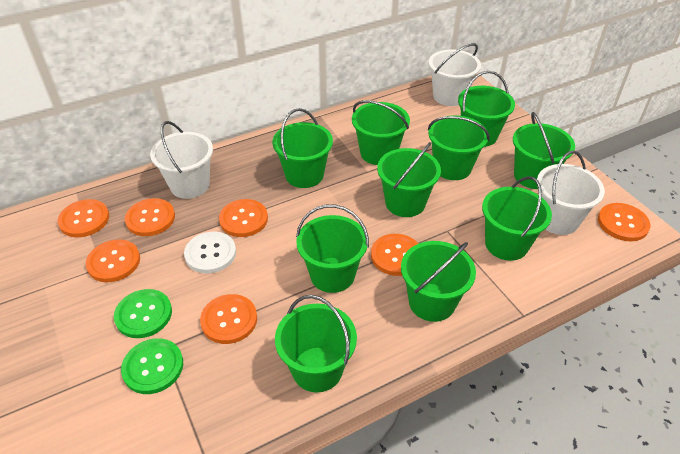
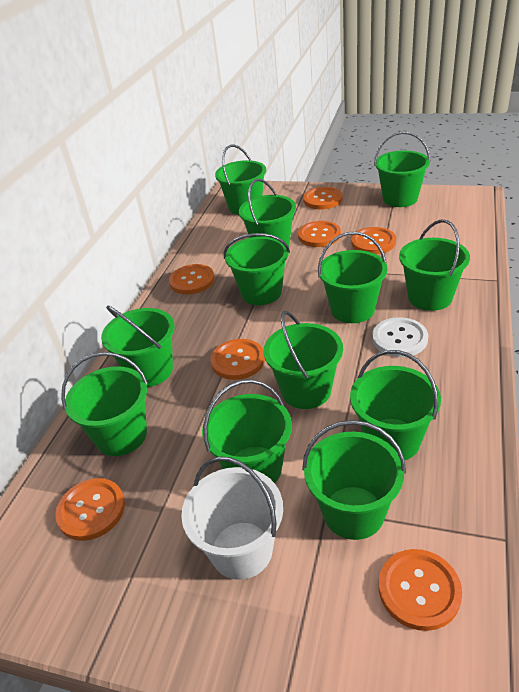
green bucket: [272,108,333,188] [275,295,357,392] [296,204,369,293] [352,100,410,165] [377,142,441,217] [401,241,476,322] [428,115,490,180] [458,71,515,147] [482,176,552,261] [513,112,575,189] = 10 -> [61,352,148,456] [101,306,175,387] [202,379,292,483] [215,145,266,215] [224,233,290,305] [239,179,296,246] [263,311,343,409] [302,420,406,540] [318,232,388,323] [350,350,441,460] [374,132,431,207] [399,220,470,311] = 12
green button: [114,289,172,338] [121,338,183,394] = 2 -> none = 0
white bucket: [150,121,213,199] [429,43,481,106] [537,150,605,235] = 3 -> [181,456,283,580] = 1

